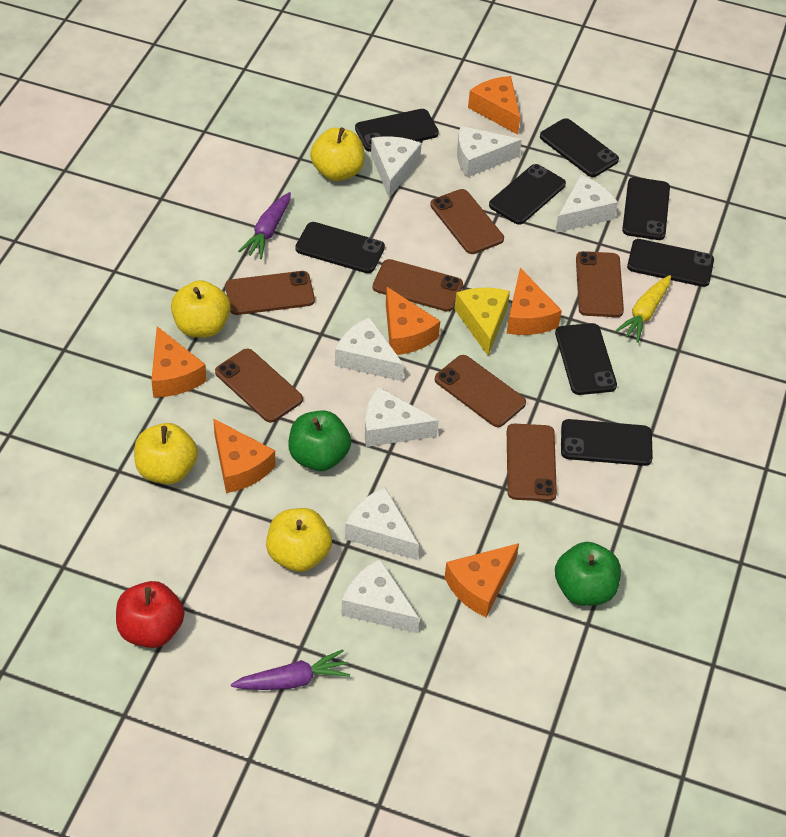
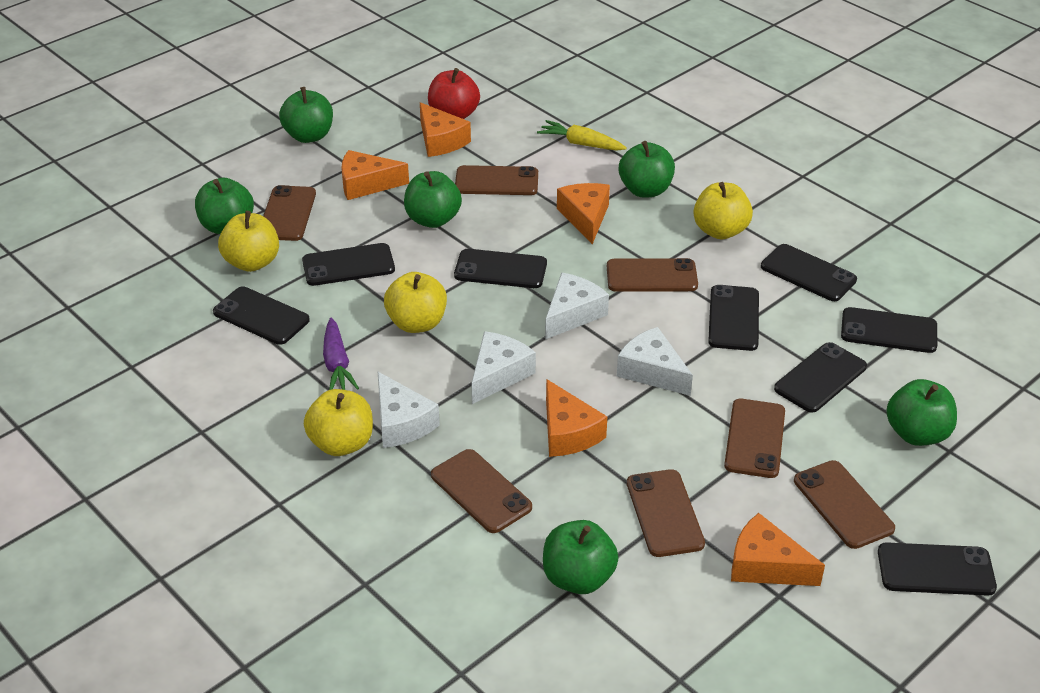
green apple: [288,411,351,471] [555,542,621,606] = 2 -> [195,178,254,234] [279,87,333,143] [404,171,462,228] [543,520,618,594] [619,141,675,197] [886,379,957,446] = 6
orange cheese: [151,326,207,397] [213,418,275,493] [386,287,440,355] [444,543,519,617] [468,76,520,135] [506,268,562,335] = 6 -> [341,150,409,200] [420,102,471,157] [546,379,607,457] [557,183,610,244] [731,513,825,586] = 5
purple carrot: [231,649,350,690] [238,192,291,259] = 2 -> [323,318,359,390] = 1
white cheese: [335,317,404,381] [341,559,419,633] [345,487,419,560] [365,387,439,447] [371,137,421,198] [457,126,522,177] [555,175,618,233] = 7 -> [378,372,440,448] [471,331,536,404] [545,273,609,340] [617,327,693,396] = 4
yellow cheese: [455,288,510,356] = 1 -> none = 0

